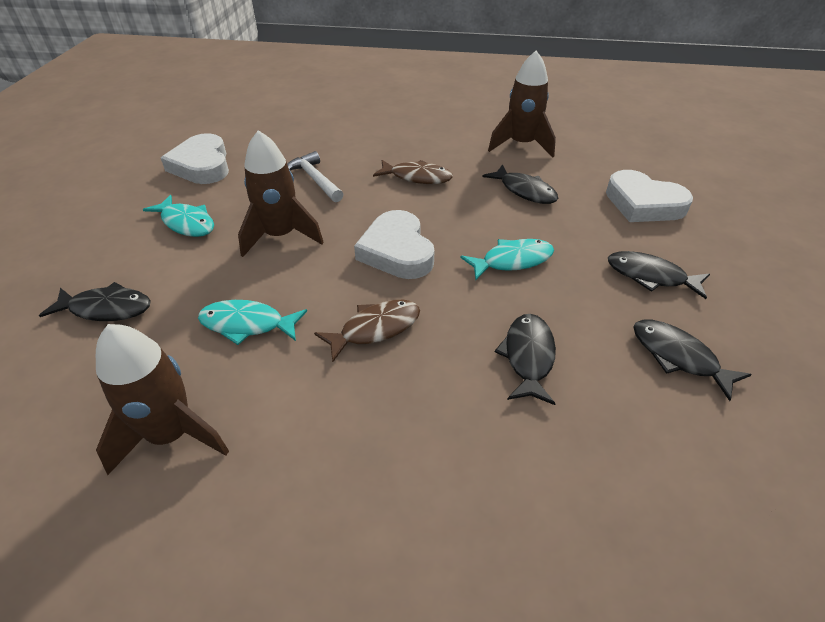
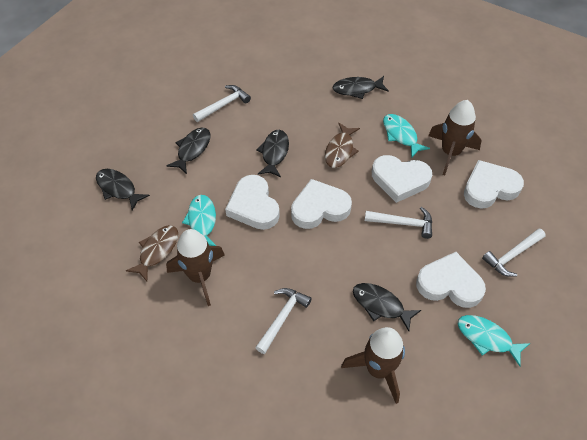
white hammer: [287,151,343,202] = 1 -> [193,85,251,122] [255,288,312,354] [365,207,432,239] [482,229,546,277] = 4
white heart: [161,133,229,184] [354,210,435,279] [606,170,693,222] = 3 -> [225,175,280,230] [291,179,352,229] [372,155,432,203] [416,252,486,308] [464,160,524,209] = 5

